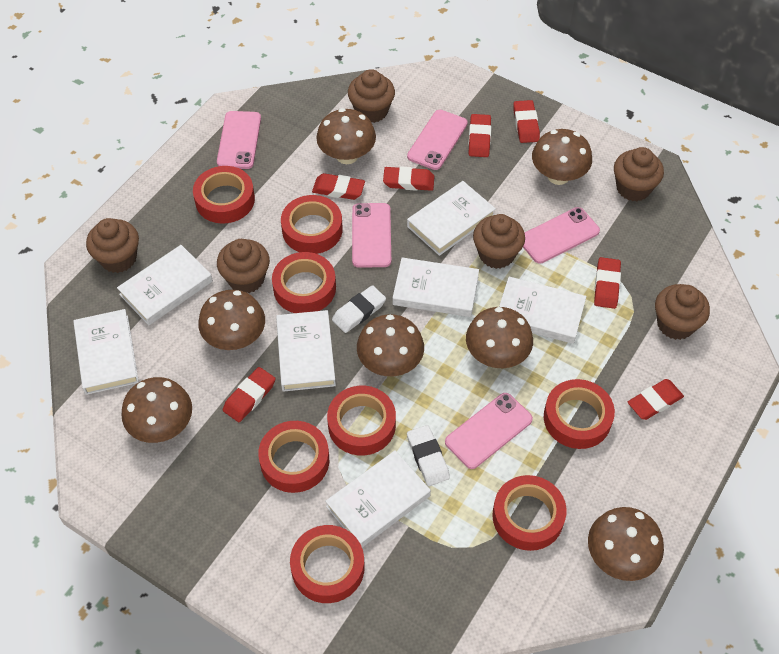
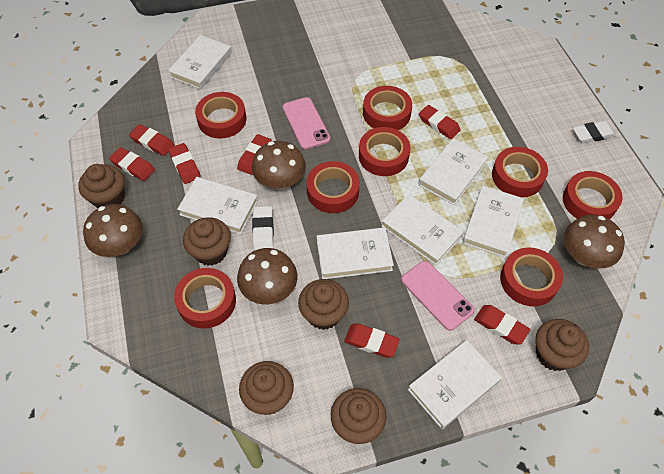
brown mushroom: [121,377,192,443] [198,290,265,350] [316,108,376,164] [357,314,424,376] [466,307,533,368] [532,129,592,185] [588,507,664,581] = 7 -> [83,204,143,257] [237,248,297,305] [252,141,306,190] [564,215,625,268] = 4
pink phone: [217,111,261,169] [352,203,391,268] [407,110,468,170] [445,393,533,469] [523,207,600,264] = 5 -> [282,97,330,150] [401,261,474,331] = 2

